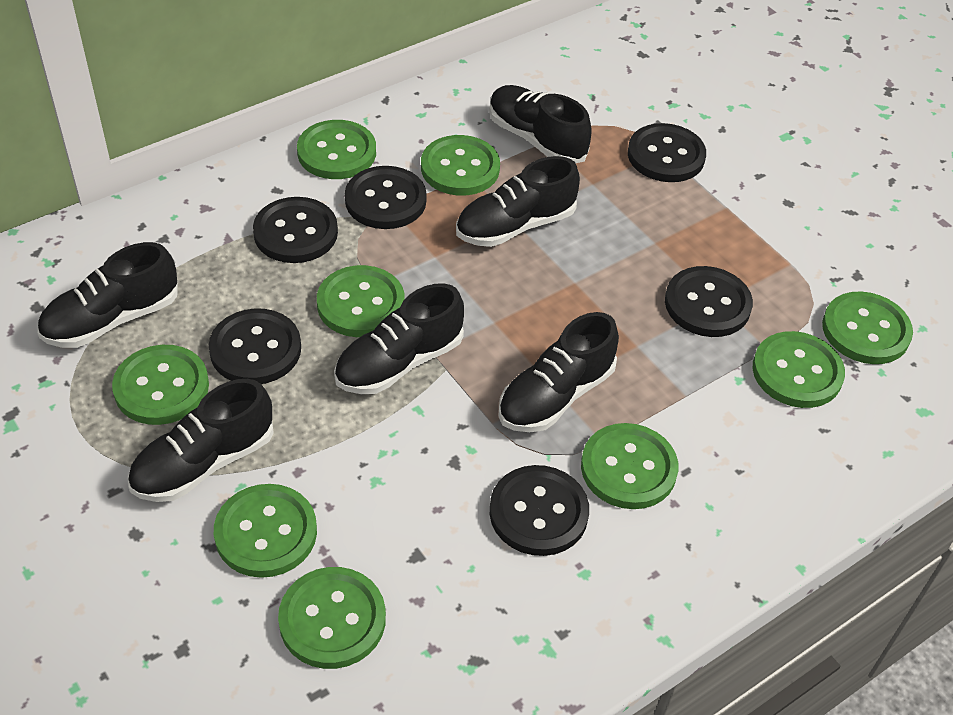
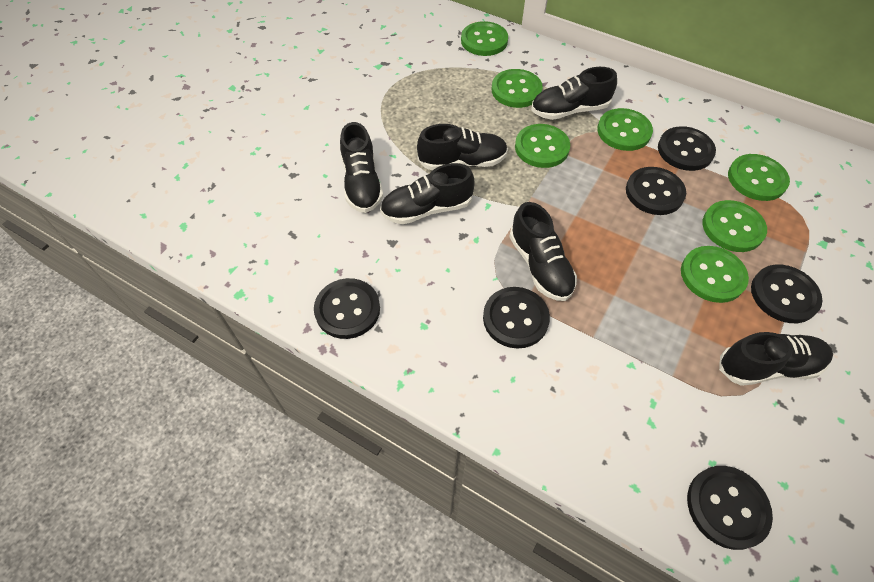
green button: [112,345,209,425] [214,484,317,578] [278,567,386,669] [297,120,376,179] [317,265,405,337] [421,135,500,195] [581,423,678,509] [752,331,845,408] [822,292,913,364] = 9 -> [461,21,508,56] [491,69,543,108] [515,124,570,168] [597,108,653,151] [681,246,749,303] [702,200,767,252] [728,154,790,201] = 7

